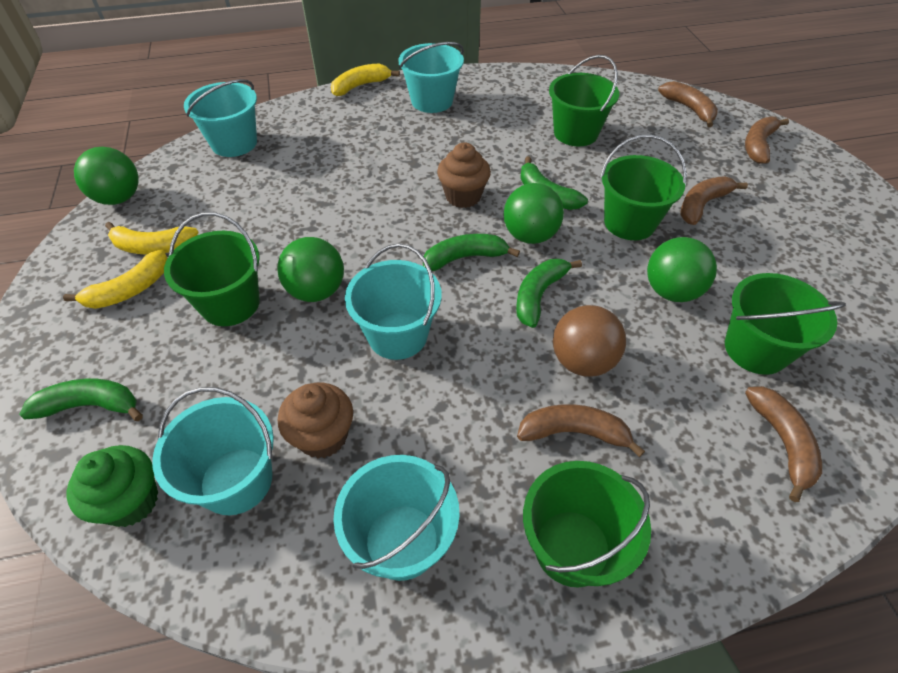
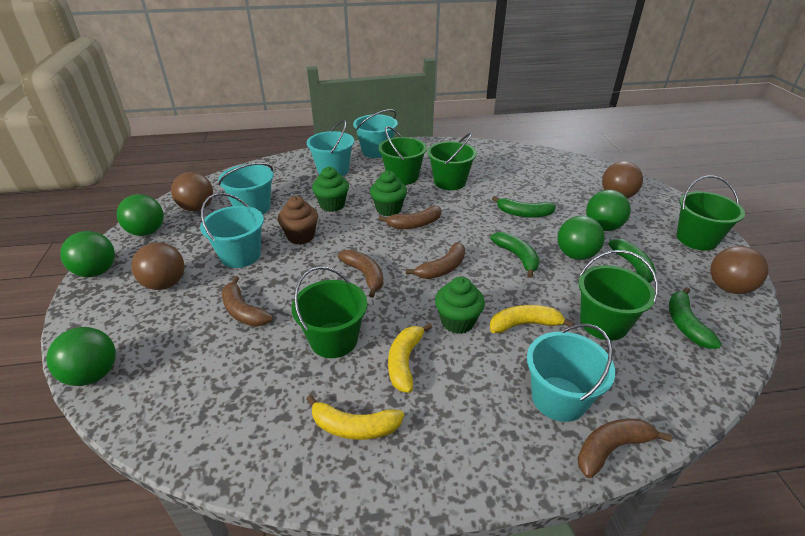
brown ball: [553,305,626,377] = 1 -> [131,242,184,290] [171,172,213,211] [602,161,643,198] [710,246,768,294] = 4
brown cupcake: [278,383,353,458] [437,143,491,208] = 2 -> [278,196,318,245] = 1
green ball: [74,147,139,205] [277,237,344,302] [503,183,564,244] [647,237,717,302] = 4 -> [46,327,116,386] [60,231,115,277] [117,194,164,236] [557,216,605,260] [586,190,631,231] = 5
green cupcake: [67,445,158,527] = 1 -> [312,167,349,212] [370,171,407,216] [435,277,485,334] = 3

